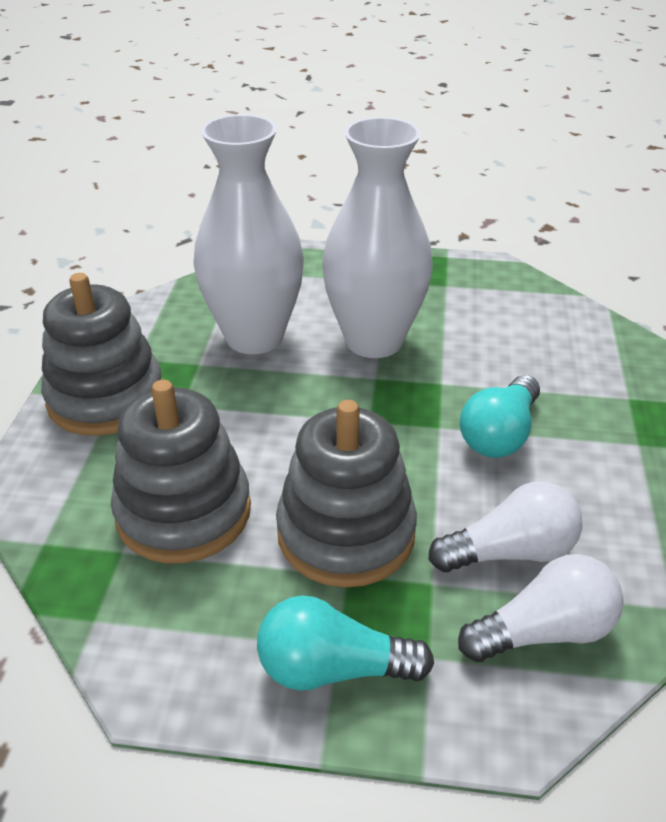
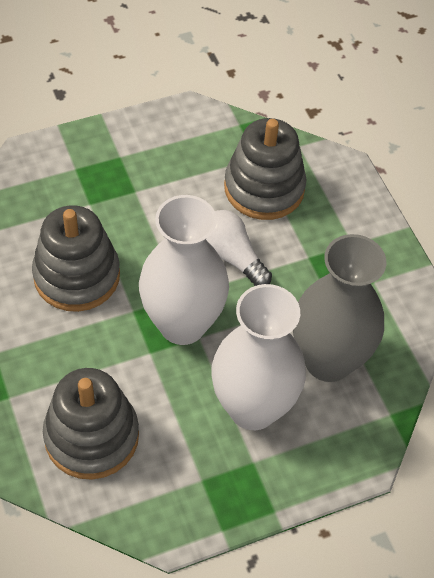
grey vase: none = 0 -> [293,234,386,382] = 1
turquoise light bulb: [257,595,434,691] [460,375,540,458] = 2 -> none = 0
white light bulb: [429,482,582,572] [458,554,624,662] = 2 -> [206,210,272,286] = 1

